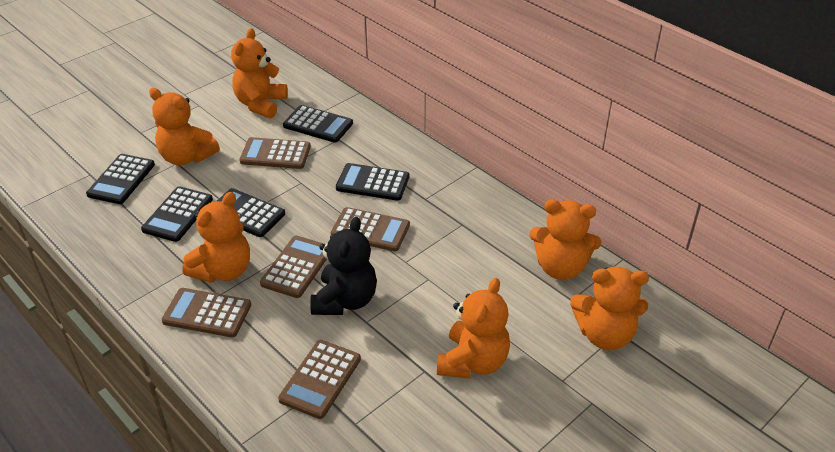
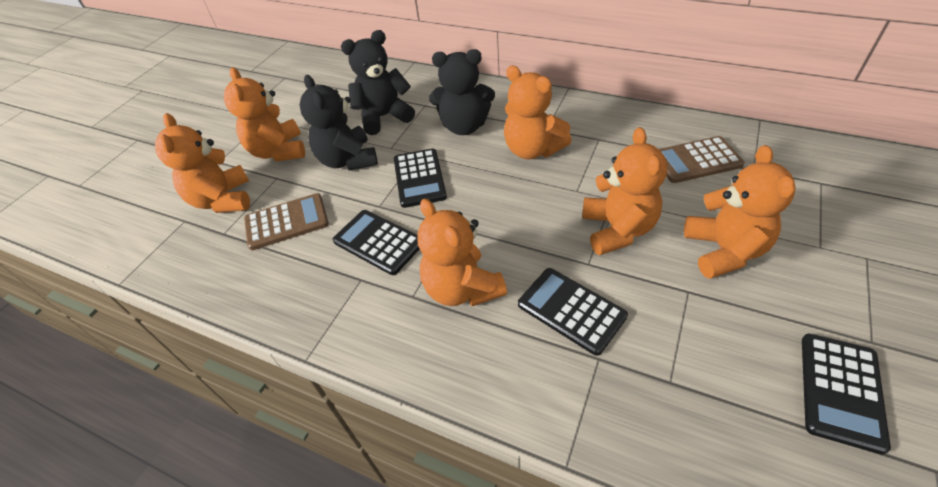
black calculator: [86,154,155,204] [141,186,213,242] [217,188,285,237] [283,105,353,143] [336,163,409,201] = 5 -> [333,210,420,275] [394,148,447,208] [518,268,628,356] [802,334,891,455] = 4
black teddy bear: [310,217,377,315] = 1 -> [300,75,378,171] [341,30,415,135] [429,49,495,135] = 3
brown calculator: [162,288,251,337] [239,137,311,169] [260,236,327,298] [278,340,361,419] [331,207,410,251] = 5 -> [244,193,329,250] [659,136,745,183] = 2

